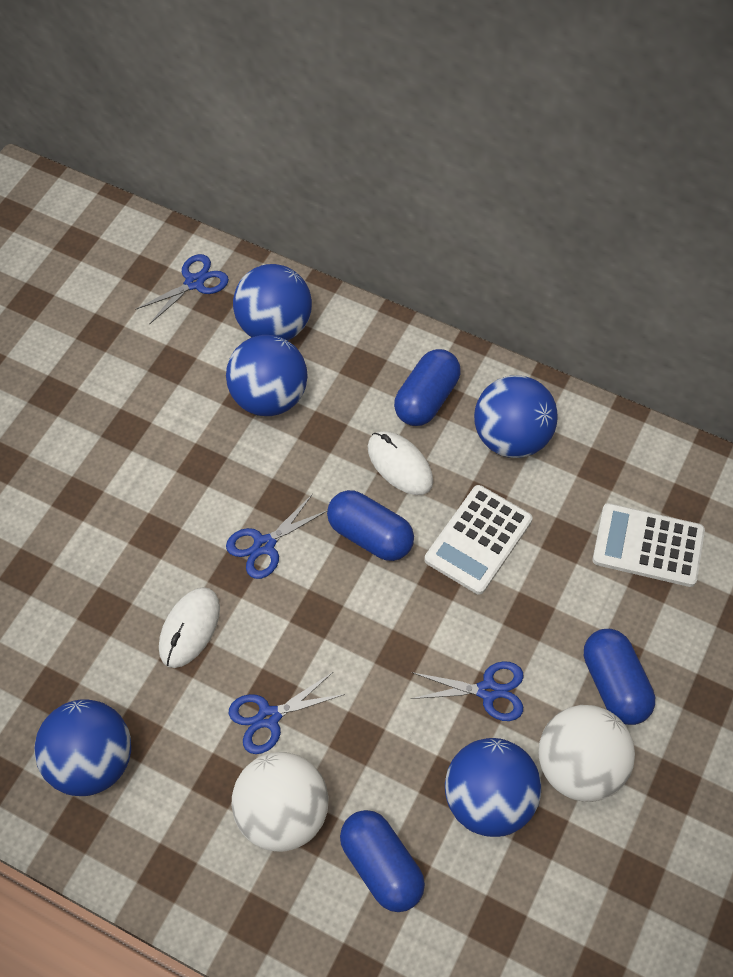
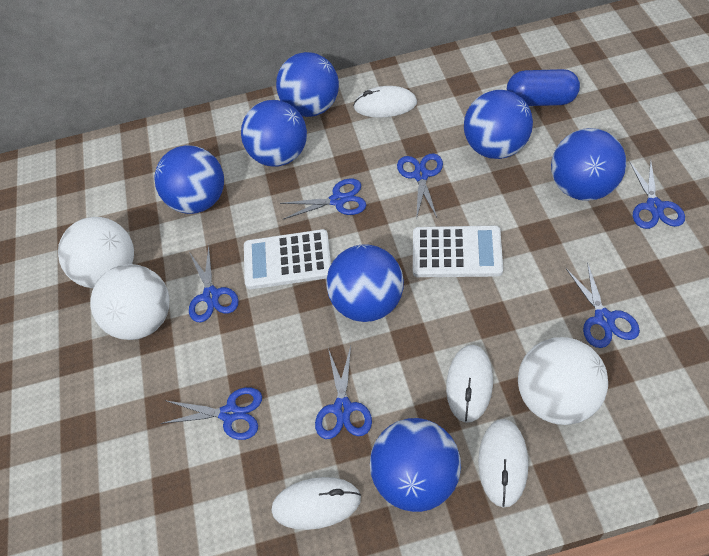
blue ball: [34,699,131,796] [226,335,308,416] [233,264,312,340] [445,738,541,837] [474,375,558,458] = 5 -> [154,145,224,214] [241,100,307,167] [276,52,339,117] [326,244,404,322] [370,418,461,512] [464,90,533,159] [551,128,626,201] = 7
blue capsule: [327,490,414,561] [340,810,425,912] [394,349,461,426] [584,629,655,725] = 4 -> [507,69,580,106] = 1
blue scissors: [135,254,229,325] [226,494,328,579] [229,672,345,754] [411,661,523,721] = 4 -> [161,387,262,440] [189,245,239,323] [280,178,366,219] [315,346,372,439] [397,153,443,220] [566,262,640,348] [629,160,685,229] = 7
white ball: [232,752,329,852] [539,705,635,802] = 2 -> [58,217,134,288] [90,264,169,340] [518,337,608,425] = 3
white mouse: [159,587,220,668] [368,431,433,495] = 2 -> [272,477,361,530] [353,86,417,118] [446,345,493,423] [478,419,528,508] = 4

